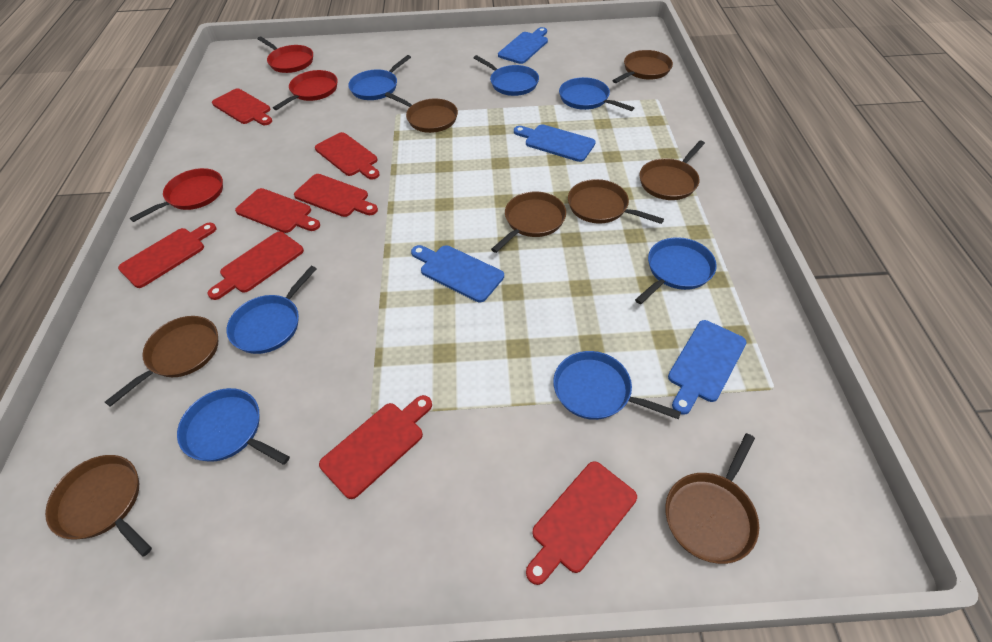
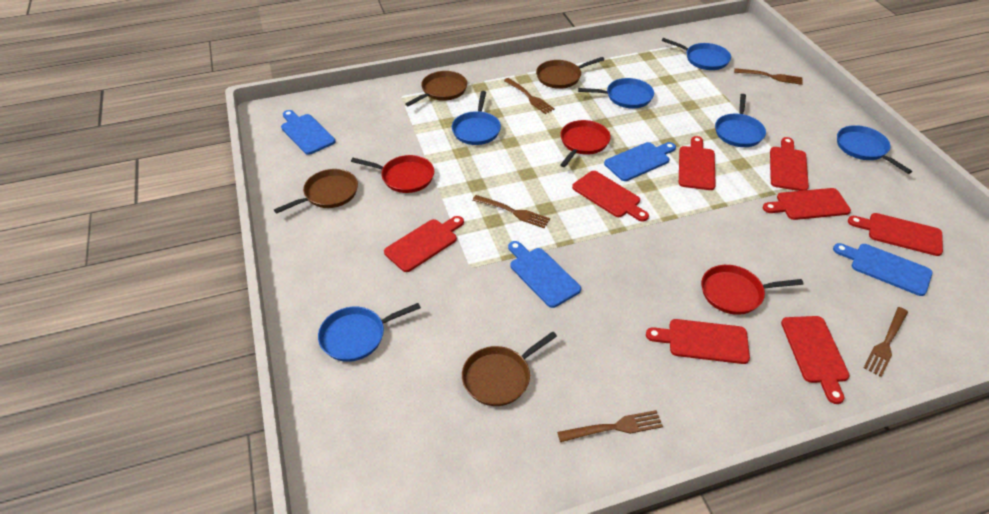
blue pan: [177,388,290,465] [227,266,317,354] [348,55,411,100] [474,55,539,96] [553,351,681,420] [559,77,634,111] [635,237,717,304] = 7 -> [318,303,421,362] [452,91,501,145] [578,78,654,109] [662,38,731,70] [715,94,766,147] [837,125,912,174] = 6
brown fork: none = 0 -> [472,195,550,228] [504,78,555,114] [557,410,663,442] [734,68,803,85] [864,307,908,377] = 5
brown pan: [45,455,152,557] [105,316,218,407] [385,92,458,133] [491,192,566,253] [568,179,664,224] [612,50,673,83] [639,140,705,200] [665,433,759,564] = 8 -> [274,169,358,214] [405,71,467,106] [462,332,557,406] [536,57,604,89] = 4

